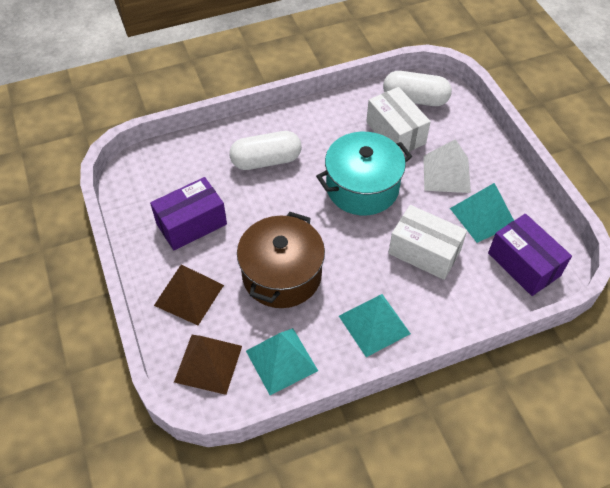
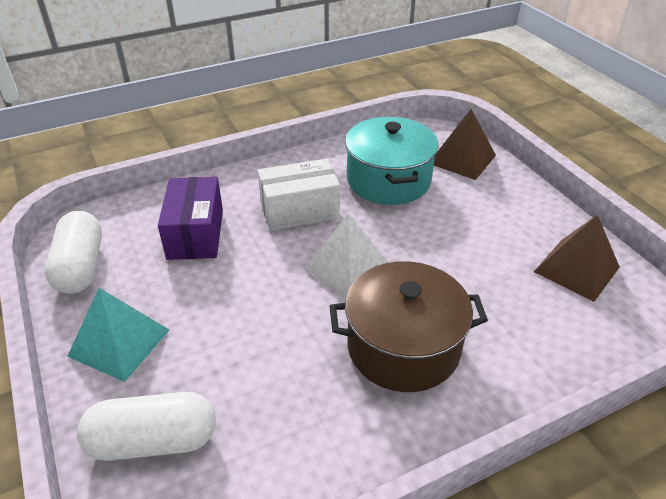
purple box: [150,177,227,250] [488,214,572,296] = 2 -> [158,177,223,260] = 1
turquoise pyramid: [246,328,318,395] [339,294,411,357] [450,183,514,243] = 3 -> [67,288,169,382] = 1
white box: [366,87,431,154] [388,205,467,280] = 2 -> [258,159,340,231] = 1

